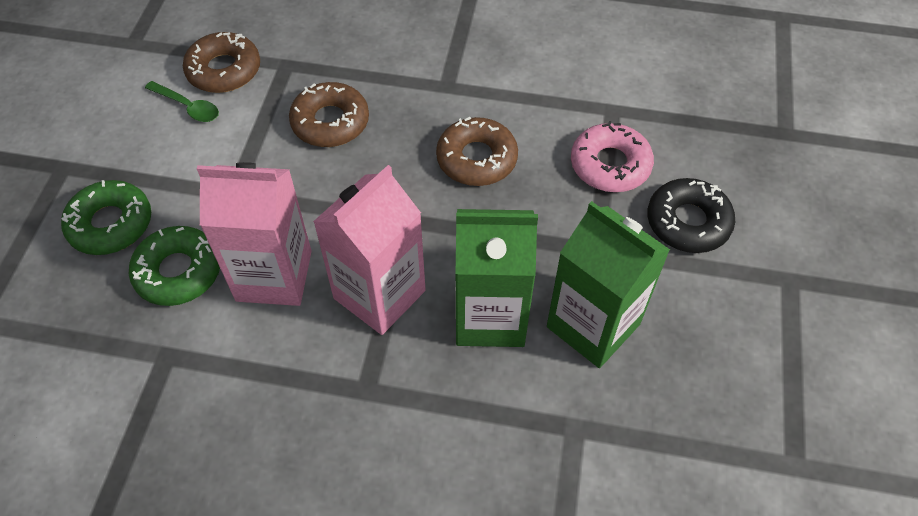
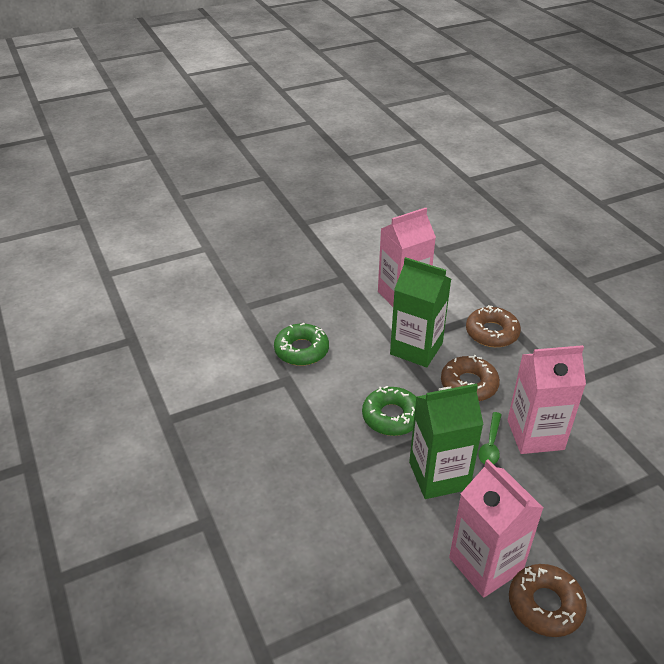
black donut: [647,178,735,253] = 1 -> none = 0
pink carton: [197,162,312,306] [313,165,426,335] = 2 -> [378,208,436,307] [449,460,543,598] [507,345,586,454] = 3
pink donut: [571,121,654,192] = 1 -> none = 0

